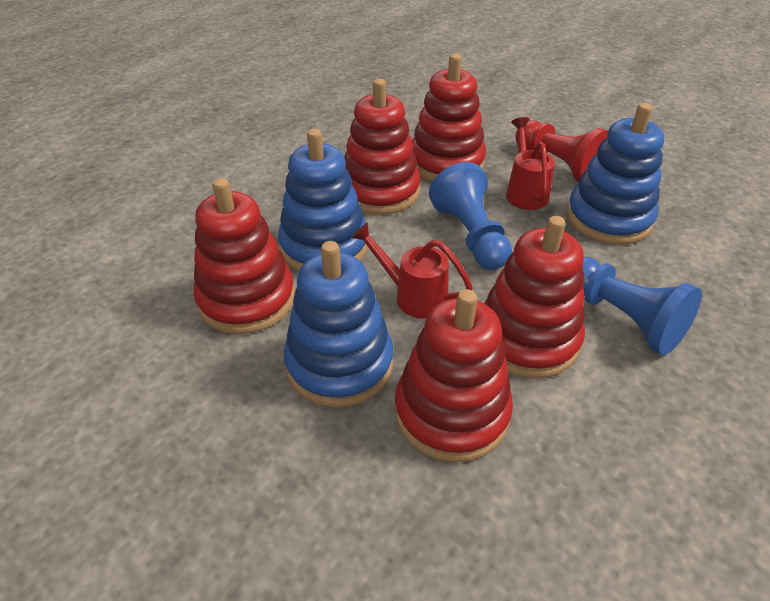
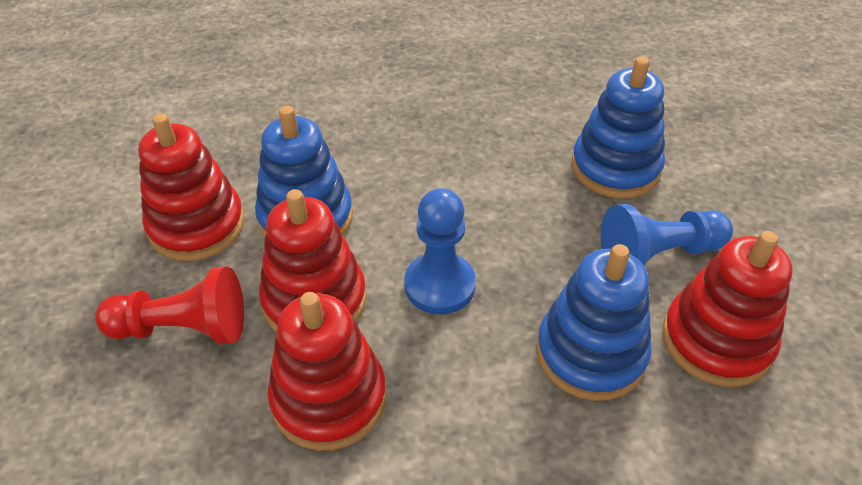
red stacking toy: [193,178,295,334] [344,79,421,215] [395,289,513,463] [412,54,486,182] [484,216,585,378] = 5 -> [138,114,245,261] [259,189,366,331] [268,292,386,451] [662,231,792,387] = 4
red watering can: [351,222,473,319] [506,117,555,210] = 2 -> none = 0

